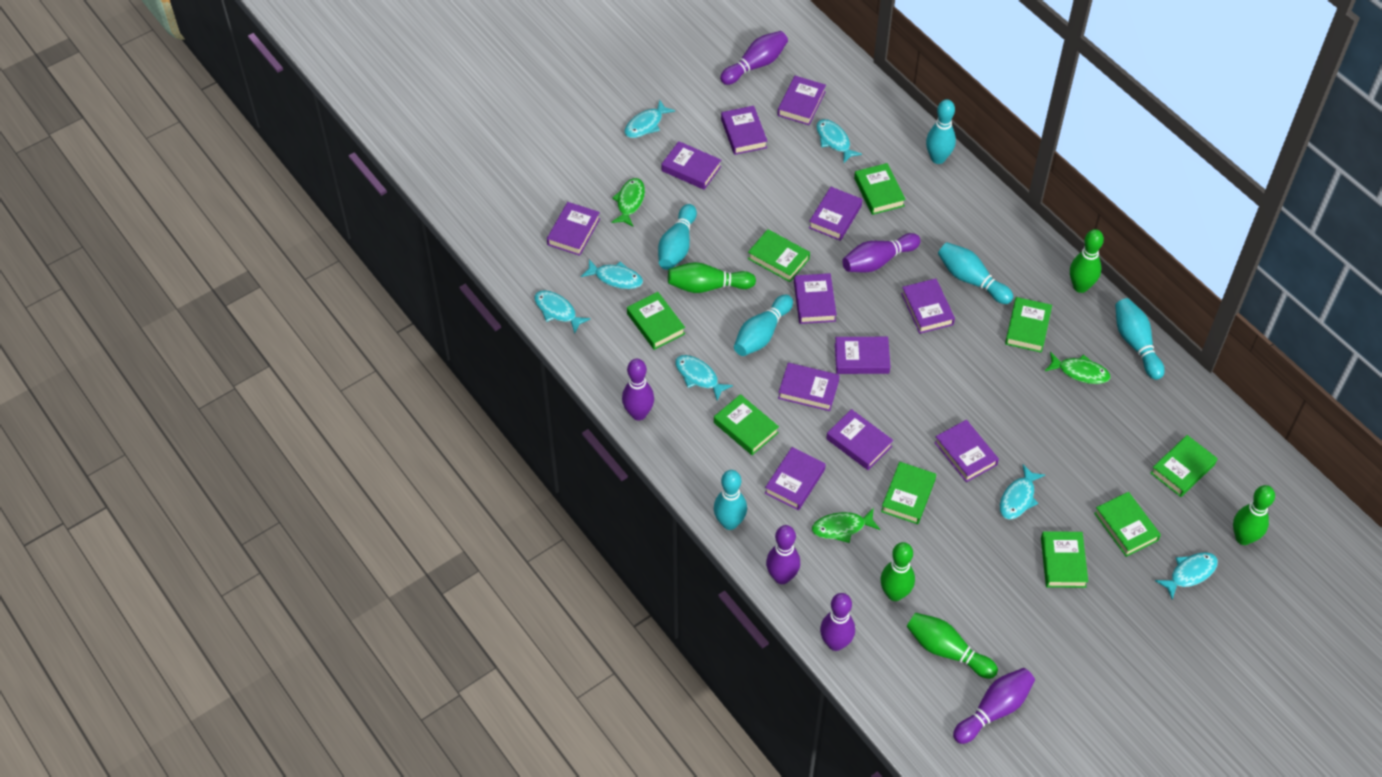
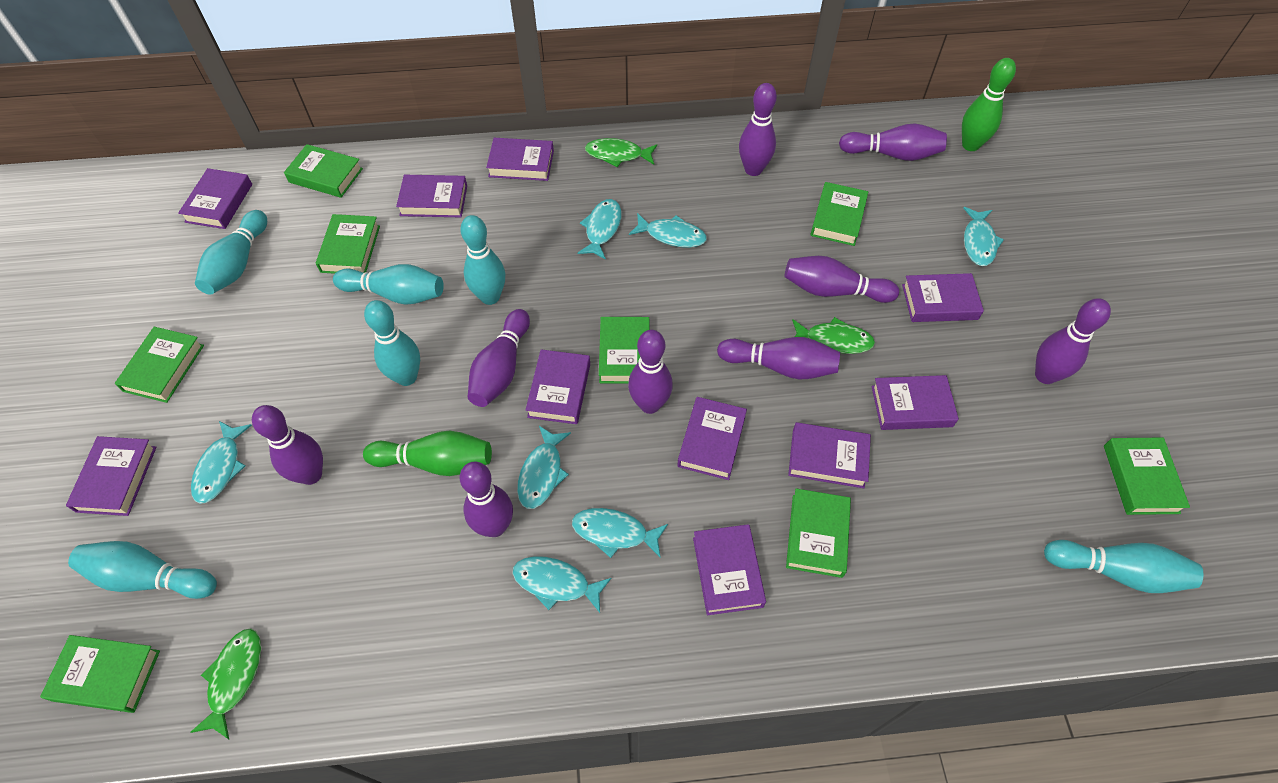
green book: [627,292,685,350] [714,394,779,455] [748,229,810,282] [854,163,906,215] [881,462,936,524] [1005,297,1052,353] [1041,531,1088,588] [1094,492,1161,557] [1151,435,1218,497] = 9 -> [40,635,160,713] [115,327,204,403] [284,144,363,198] [316,214,380,274] [599,317,650,383] [786,488,851,578] [811,182,868,246] [1104,438,1190,515] = 8
green bowling pin: [668,262,756,293] [880,542,915,601] [906,612,998,679] [1070,229,1104,293] [1233,485,1275,545] = 5 -> [363,431,492,476] [962,58,1016,151] = 2
purple book: [547,202,600,256] [661,141,721,190] [721,106,767,155] [765,447,826,511] [778,76,826,125] [778,363,840,411] [794,273,837,324] [809,187,862,241] [826,409,893,470] [835,337,891,374] [901,278,955,334] [934,420,999,482] = 12 -> [66,436,157,516] [178,168,252,229] [396,175,467,217] [486,138,554,181] [526,349,590,424] [677,397,747,480] [693,524,766,615] [788,422,871,488] [872,375,959,430] [902,273,984,322] = 10
purple bowling pin: [622,359,654,420] [720,31,788,85] [766,525,800,584] [820,593,855,651] [842,233,921,272] [953,668,1035,744] = 6 -> [252,405,323,485] [460,462,513,537] [468,309,530,407] [628,330,673,414] [717,337,840,380] [739,83,777,176] [785,256,899,303] [839,123,947,161] [1035,298,1111,384] = 9

